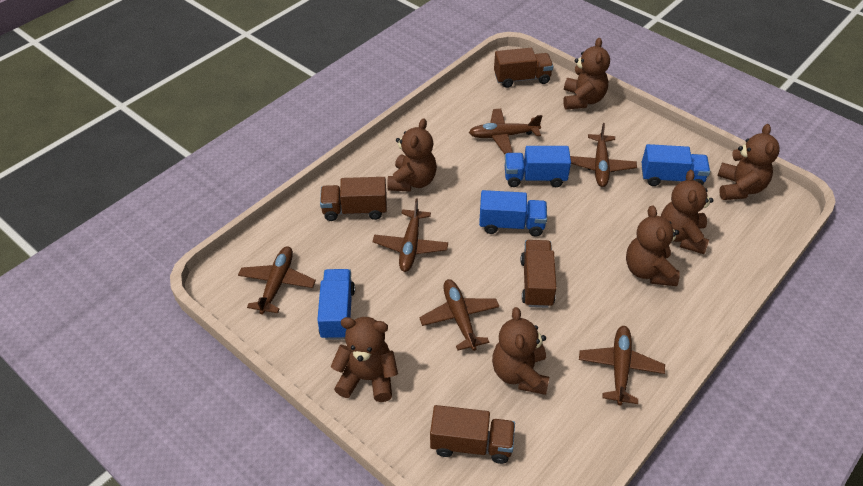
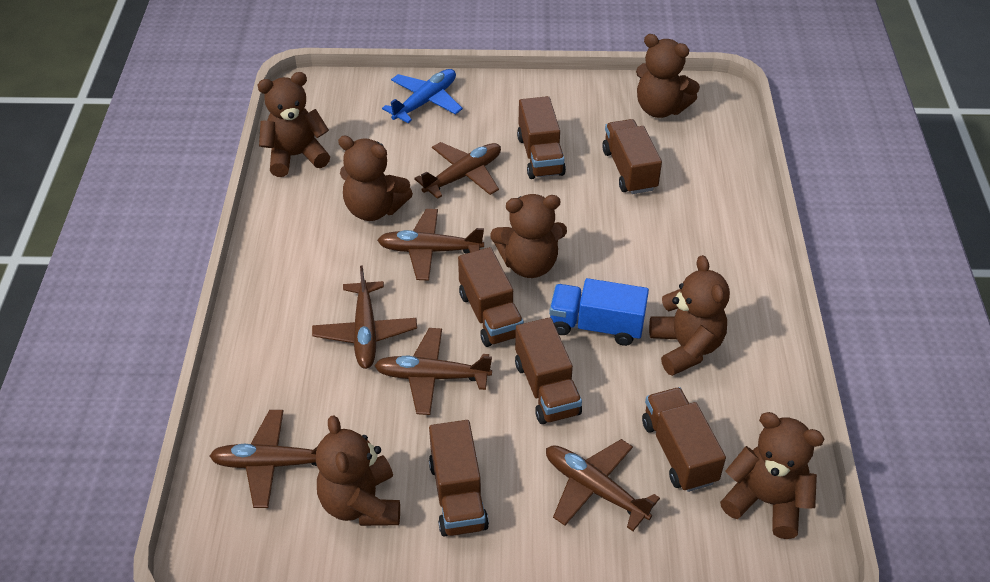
blue plane: none = 0 -> [382,69,463,123] = 1
blue truck: [317,269,355,340] [479,190,547,237] [505,146,571,187] [642,144,710,186] = 4 -> [549,278,649,346] = 1
brown truck: [320,177,387,221] [430,405,515,464] [494,48,553,88] [521,240,556,308] = 4 -> [429,420,489,537] [458,247,524,347] [515,317,582,424] [517,96,566,179] [602,119,662,194] [642,387,726,492] = 6

